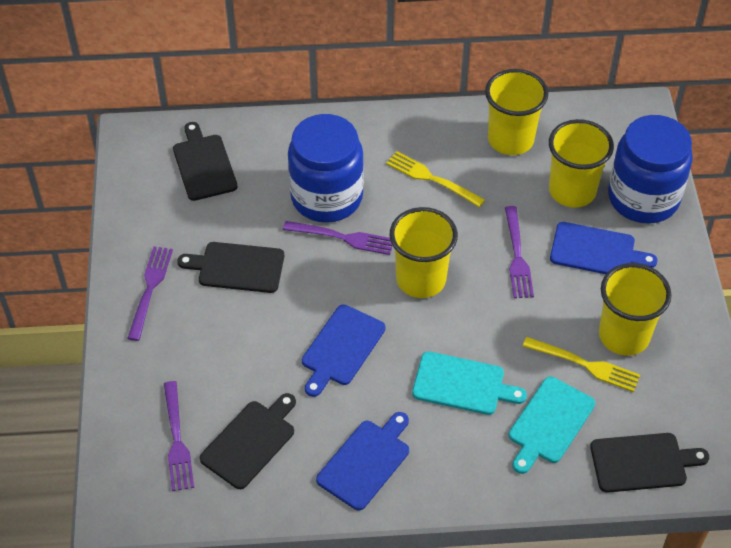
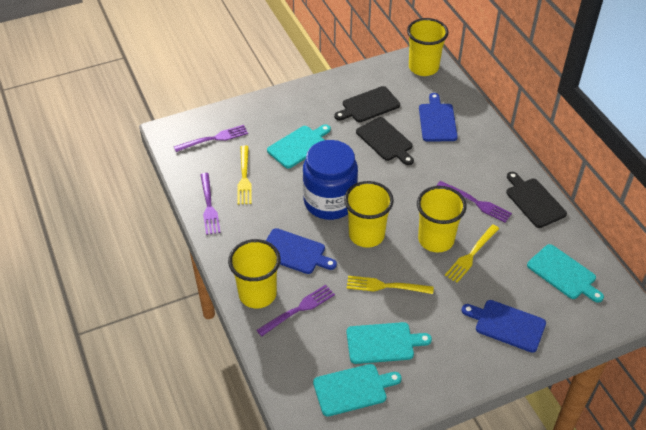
black cutting board: [173,122,237,201] [177,242,284,293] [200,393,296,489] [590,433,709,493] = 4 -> [334,86,400,122] [356,117,414,165] [506,172,567,228] = 3
blue jar: [288,114,364,223] [608,115,693,224] = 2 -> [303,140,358,220] = 1
turquoise cutting board: [412,351,527,415] [509,377,595,474] = 2 -> [267,124,331,169] [313,364,402,417] [346,322,432,364] [527,244,604,303] = 4
yellow fork: [386,151,485,207] [523,337,640,392] = 2 -> [237,146,252,205] [347,276,434,294] [445,224,499,283] = 3

